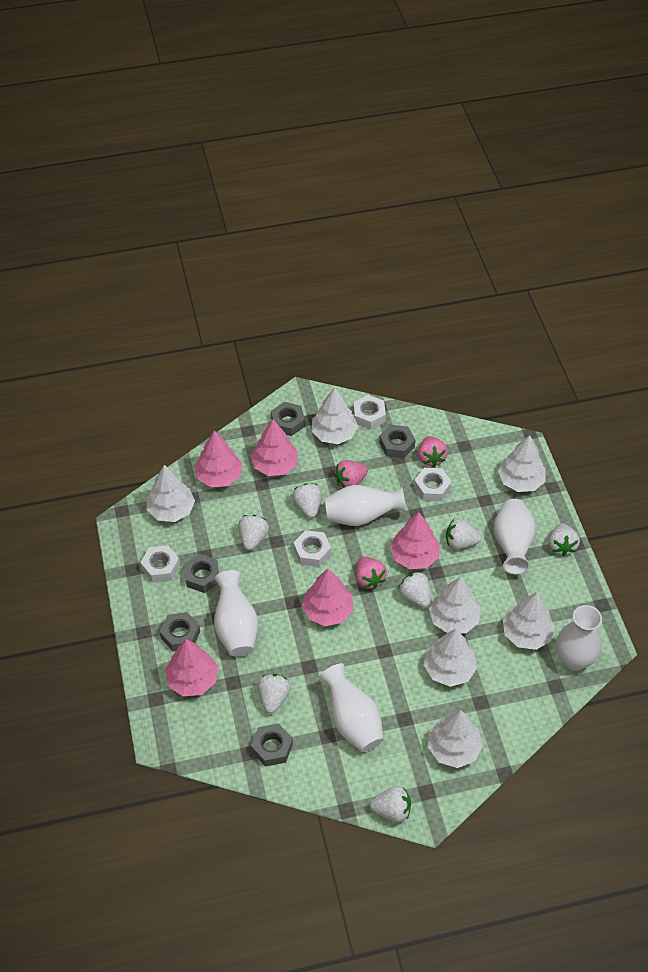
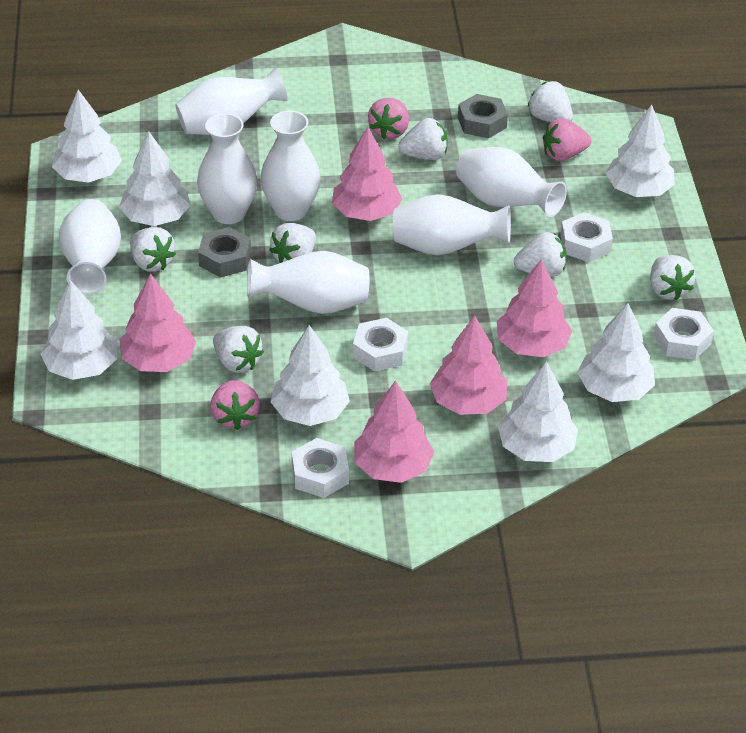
grey nut: [160,612,200,651] [184,554,219,593] [251,723,293,767] [271,402,305,436] [379,425,415,458] = 5 -> [198,227,251,278] [458,94,508,138] = 2
white vase: [214,570,258,656] [319,663,384,752] [325,485,406,526] [493,499,536,574] [556,605,602,671] = 5 -> [59,199,121,294] [175,68,287,135] [197,113,257,224] [247,251,370,314] [260,110,321,221] [393,194,511,255] [456,147,567,217] = 7

